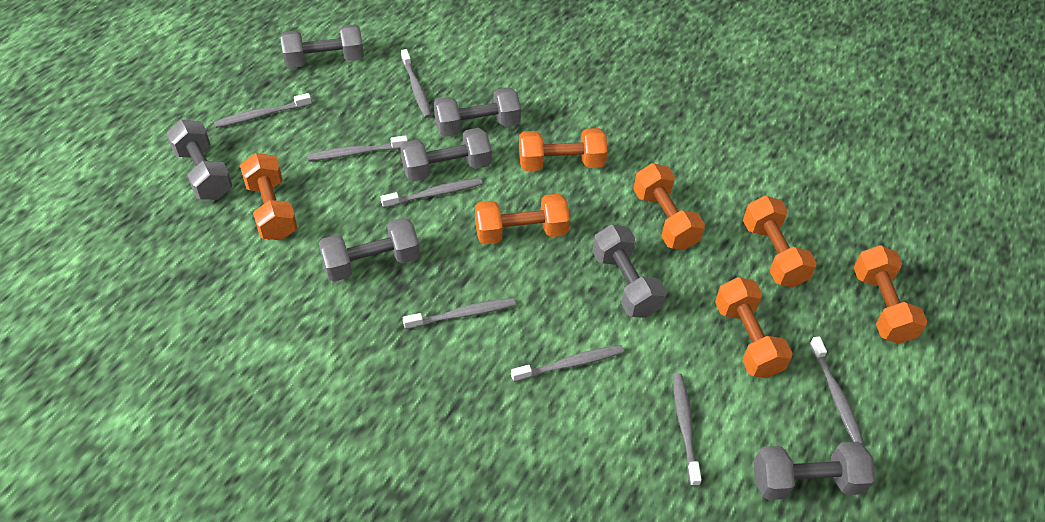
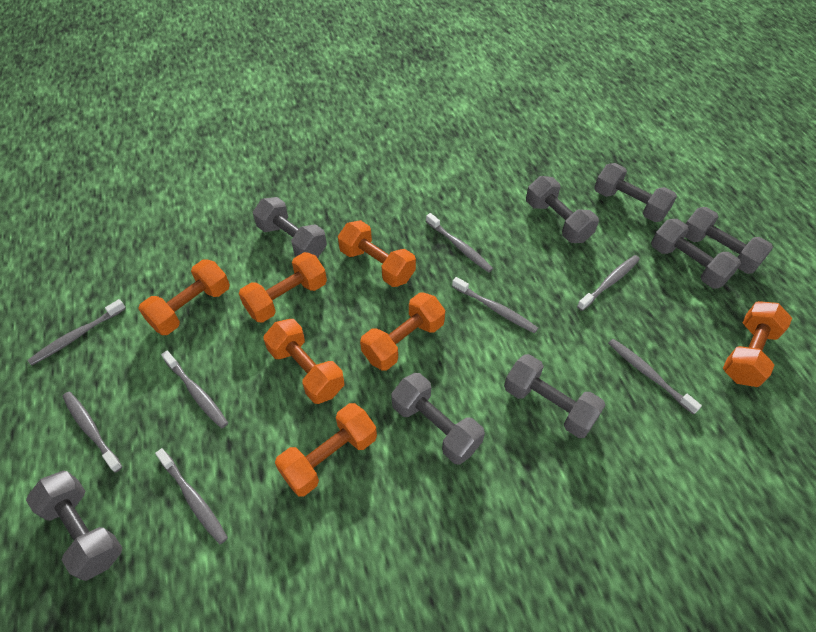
grey dumbbell: [166,120,233,200] [280,24,364,68] [319,218,420,282] [400,128,492,182] [434,87,521,137] [592,224,666,318] [754,442,875,500] = 7 -> [26,471,123,581] [253,197,327,258] [391,373,485,465] [504,354,605,438] [526,176,599,243] [594,163,677,222] [651,219,741,289] [685,207,773,274] = 8

